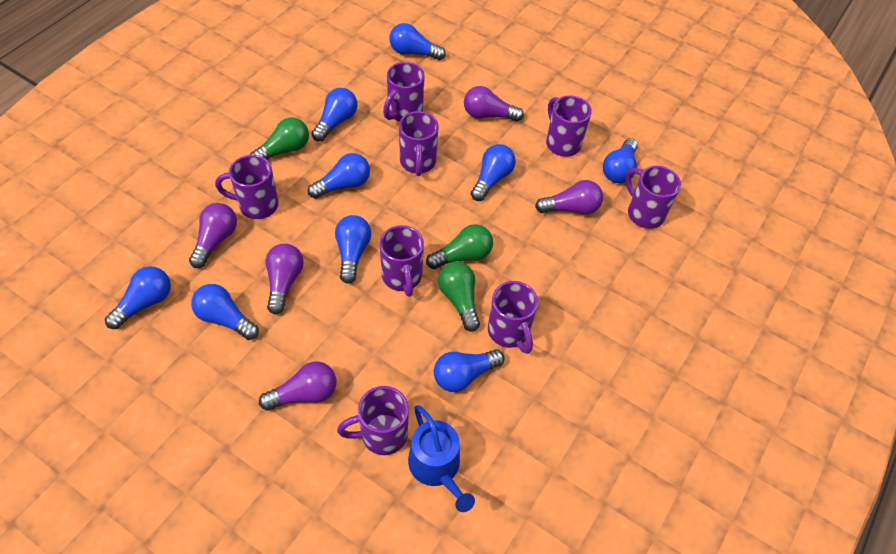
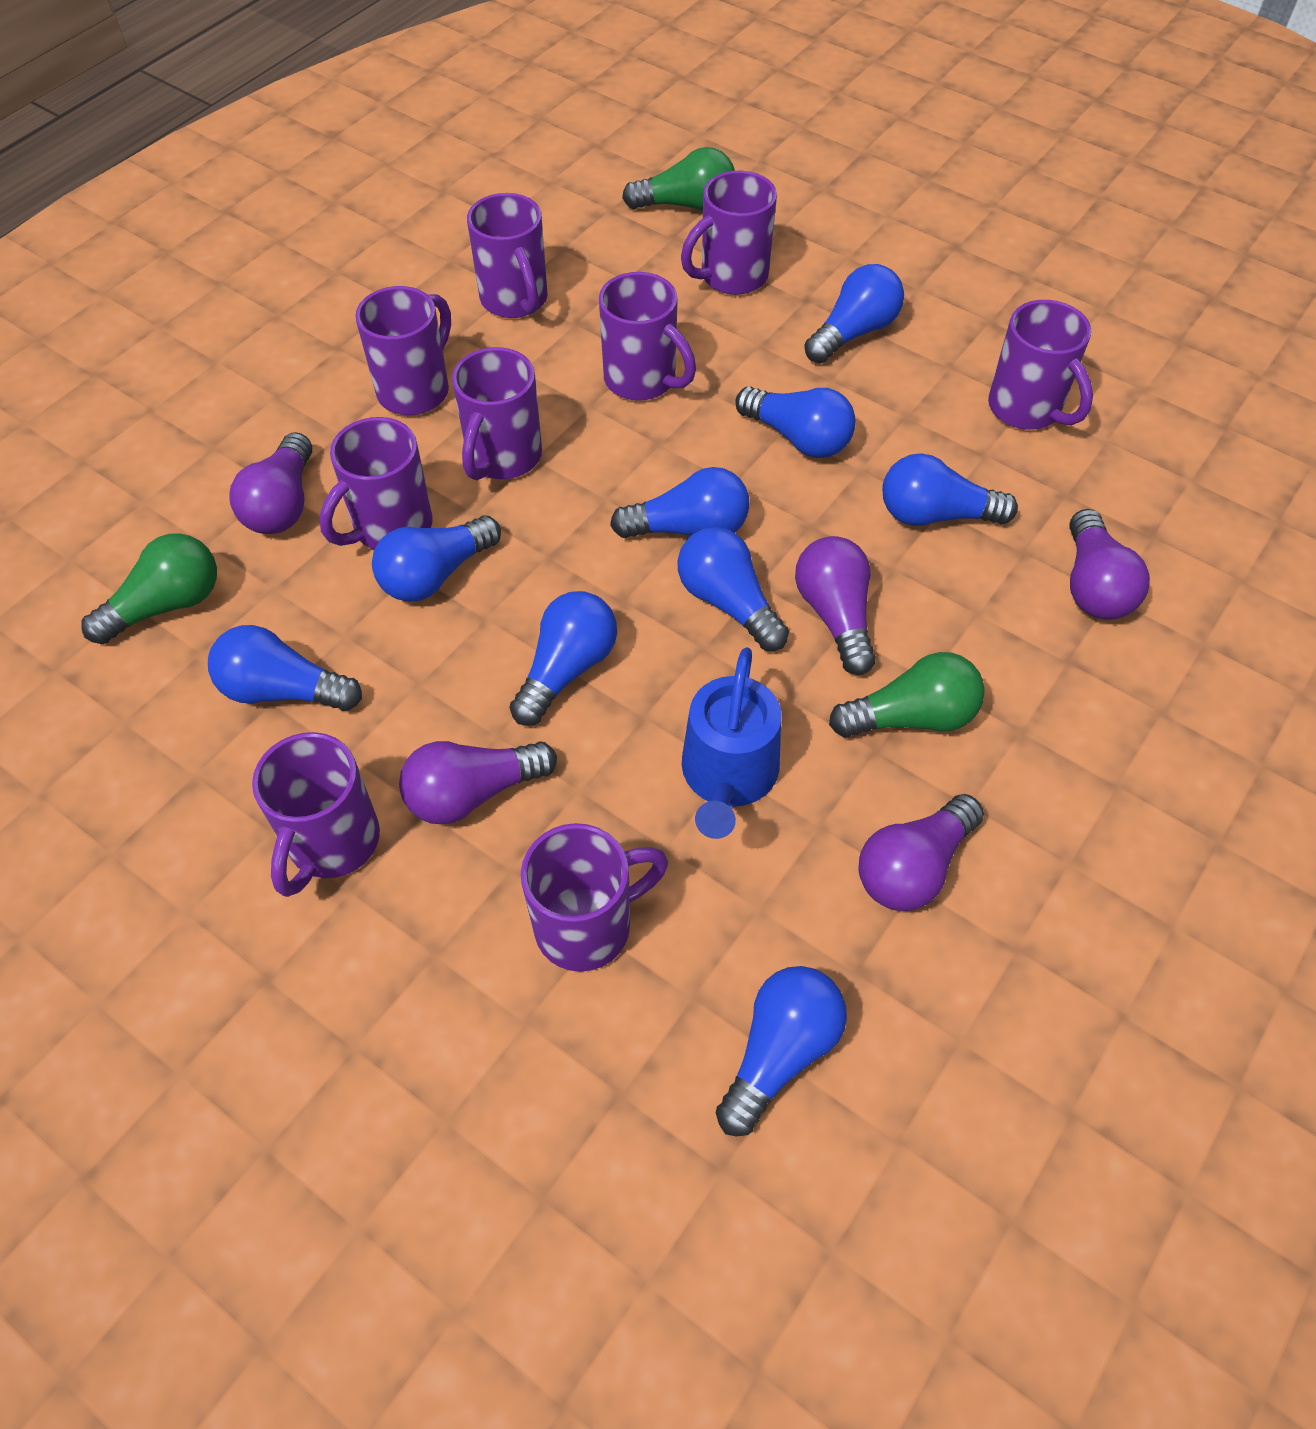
purple mug: [215,155,279,219] [337,386,409,455] [380,225,424,297] [383,62,425,122] [399,111,439,176] [488,281,538,354] [546,95,592,157] [625,166,681,229] = 8 -> [252,732,380,897] [319,417,433,550] [355,286,451,415] [452,347,542,480] [467,193,548,318] [521,823,668,972] [599,272,696,401] [681,171,777,295] [988,300,1093,429] = 9

